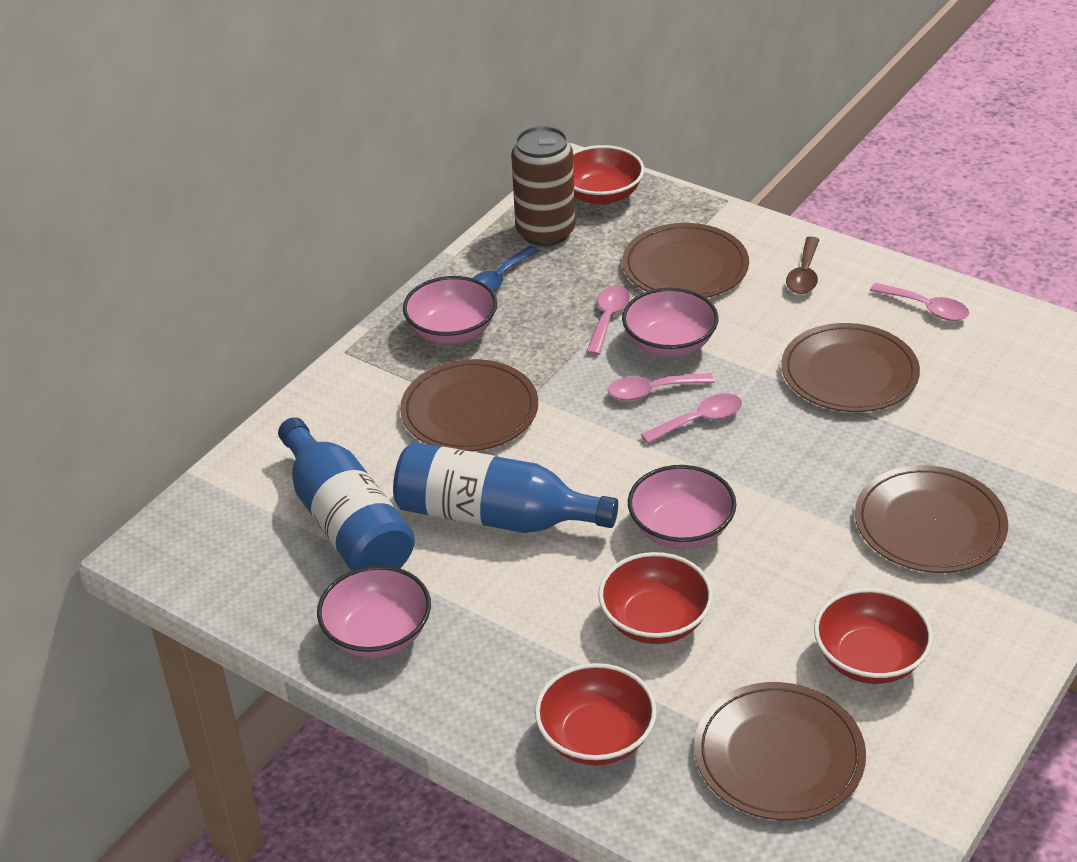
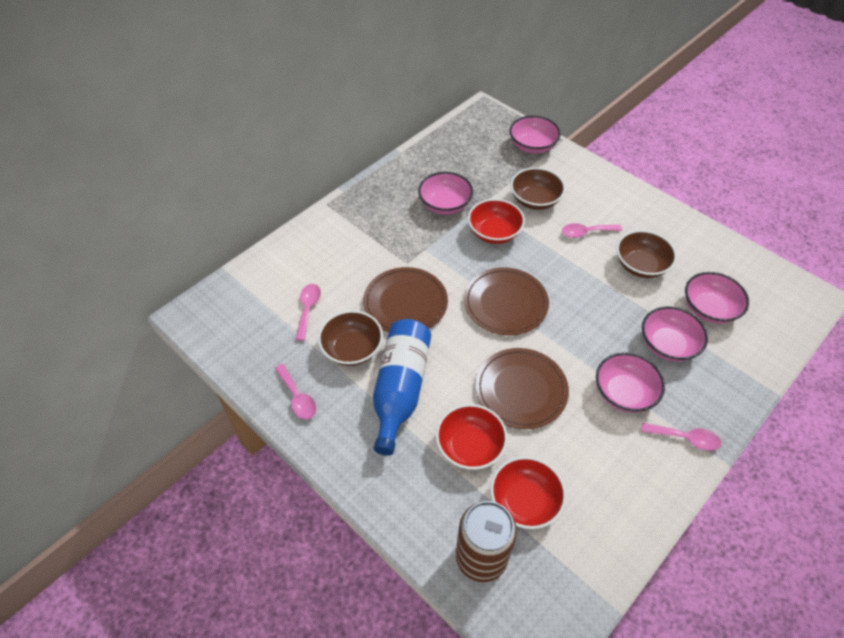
blue bottle: [278,417,415,571] [393,442,618,533] = 2 -> [373,319,431,456] = 1
blue spoon: [473,246,539,292] = 1 -> none = 0
brown bowl: none = 0 -> [318,310,383,366] [510,167,565,210] [616,230,677,278] = 3
brown plate: [400,359,538,451] [622,223,749,298] [694,682,866,820] [781,323,920,412] [855,465,1008,573] = 5 -> [363,267,448,332] [464,267,549,335] [476,348,569,429] = 3
brown spoon: [786,237,820,294] = 1 -> none = 0
pink bowl: [317,565,431,658] [403,276,497,344] [622,288,719,357] [628,465,736,549] = 4 -> [418,172,473,215] [510,115,561,154] [596,352,665,413] [642,306,708,362] [685,272,749,324] = 5
red bowl: [535,663,657,765] [573,145,644,205] [598,552,713,644] [814,588,933,684] = 4 -> [436,404,508,470] [468,199,525,244] [490,456,566,529] = 3

